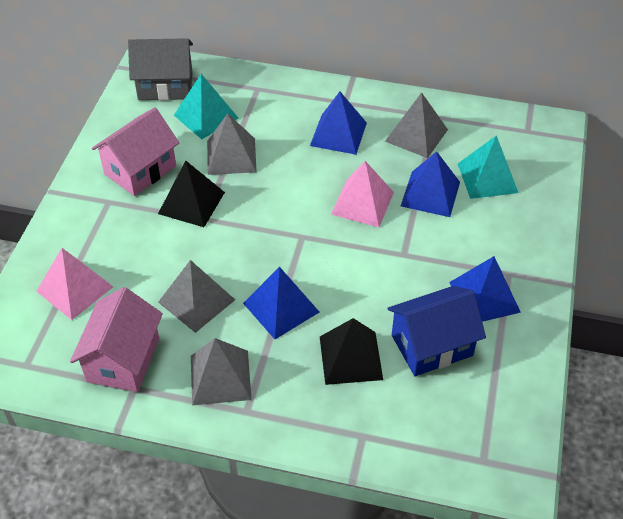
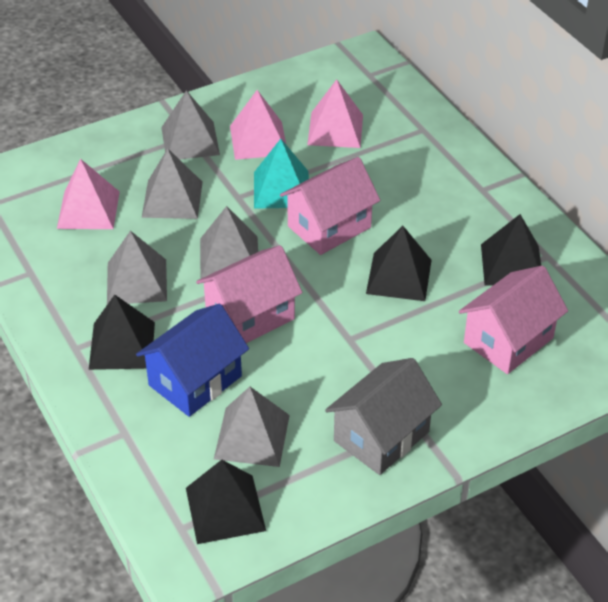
black pyramid: [158,161,225,227] [320,318,383,385] = 2 -> [89,295,155,370] [186,460,266,544] [366,226,432,301] [481,214,541,286] = 4
blue pyramid: [243,267,319,339] [310,92,367,155] [401,151,460,217] [449,256,521,322] = 4 -> none = 0
grey pyramid: [158,260,235,333] [191,338,252,405] [207,113,257,175] [385,92,448,158] = 4 -> [107,231,167,304] [142,148,203,219] [161,90,220,160] [200,206,258,279] [214,387,290,467] = 5
pink house: [70,287,163,392] [92,108,179,196] = 2 -> [196,245,303,343] [280,157,380,255] [459,265,568,374] = 3
pink pyramid: [36,248,113,320] [331,161,394,227] = 2 -> [57,159,120,229] [230,90,286,160] [307,79,363,148] = 3
turquoise pyramid: [174,74,238,139] [458,135,518,199] = 2 -> [254,139,309,209] = 1

